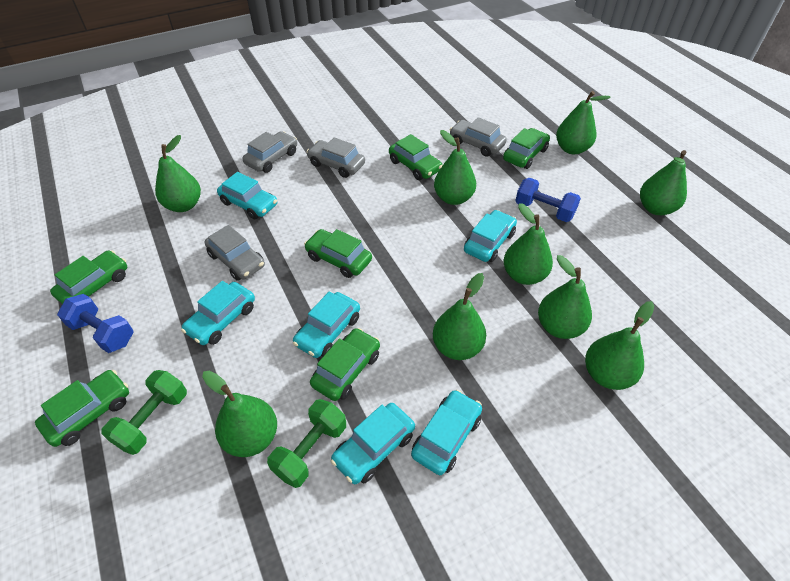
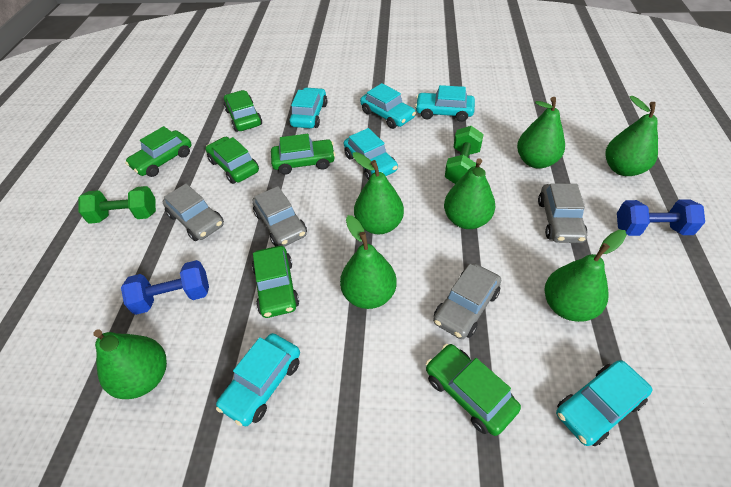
green pear: [155,135,201,212] [202,371,277,457] [433,273,486,360] [434,130,476,205] [504,203,553,285] [538,255,592,339] [556,91,611,155] [585,301,654,390] [640,150,687,215] = 9 -> [93,329,167,399] [340,215,397,309] [353,152,404,234] [444,158,495,229] [517,97,565,169] [545,230,627,322] [606,96,658,176] = 7

